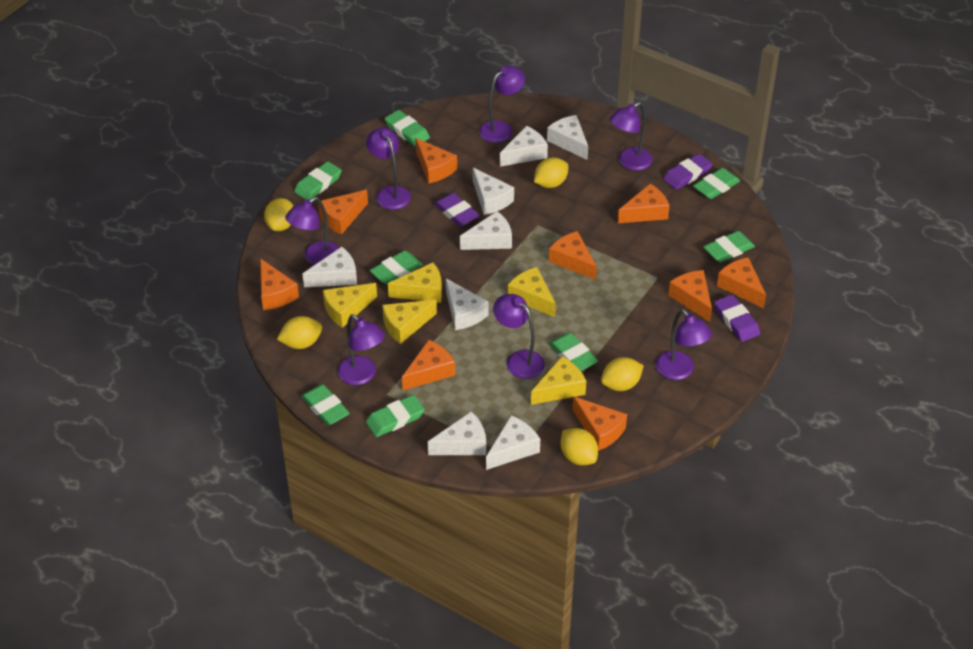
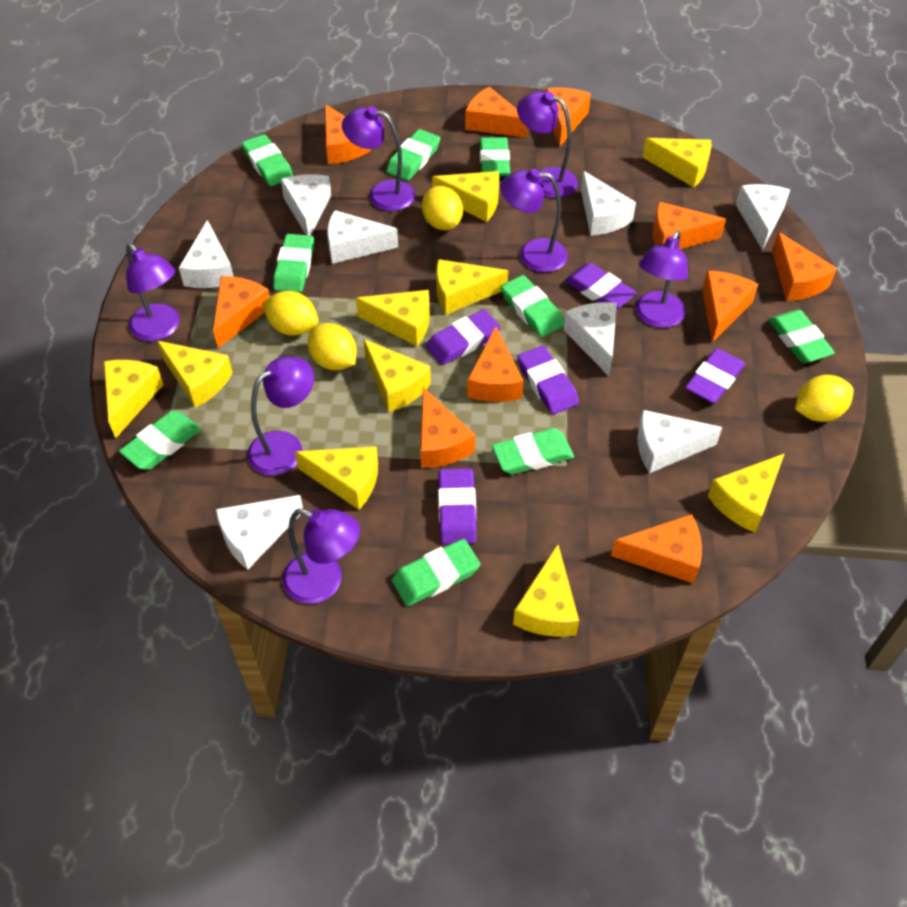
green eraser: [294,162,342,200] [301,384,350,425] [366,395,425,437] [370,251,423,285] [385,110,430,147] [549,333,598,371] [693,168,740,199] [703,231,755,263] = 8 -> [119,411,201,470] [242,134,293,186] [273,234,314,293] [386,129,440,181] [392,539,480,606] [480,137,510,176] [492,428,574,475] [501,275,564,337] [768,310,835,363] = 9
orange cheese: [260,258,299,310] [318,190,368,235] [402,340,455,391] [415,138,457,184] [549,231,597,280] [573,396,627,451] [618,184,670,223] [668,270,712,322] [717,257,766,308] = 9 -> [213,276,270,348] [325,104,371,164] [420,387,475,468] [465,87,528,138] [467,326,524,402] [546,88,591,147] [611,514,702,584] [653,202,726,249] [702,271,758,343] [772,232,837,301] = 10
purple eraser: [434,193,480,227] [663,154,713,190] [714,295,760,342] = 3 -> [426,309,501,365] [438,468,477,545] [517,346,579,415] [565,263,637,309] [685,348,745,404] = 5
yellow cheese: [323,283,377,328] [382,300,437,344] [388,262,442,303] [508,267,556,317] [531,356,586,405] = 5 -> [104,360,164,438] [157,341,233,408] [295,446,378,510] [356,290,430,346] [363,339,431,412] [432,171,499,222] [436,259,508,315] [513,544,579,637] [642,138,711,187] [708,453,785,532] = 10
yellow lemon: [264,198,293,231] [277,316,322,349] [534,157,568,188] [560,428,598,465] [601,357,644,391] = 5 -> [262,291,319,336] [308,323,357,370] [422,186,463,230] [795,375,854,422] = 4

